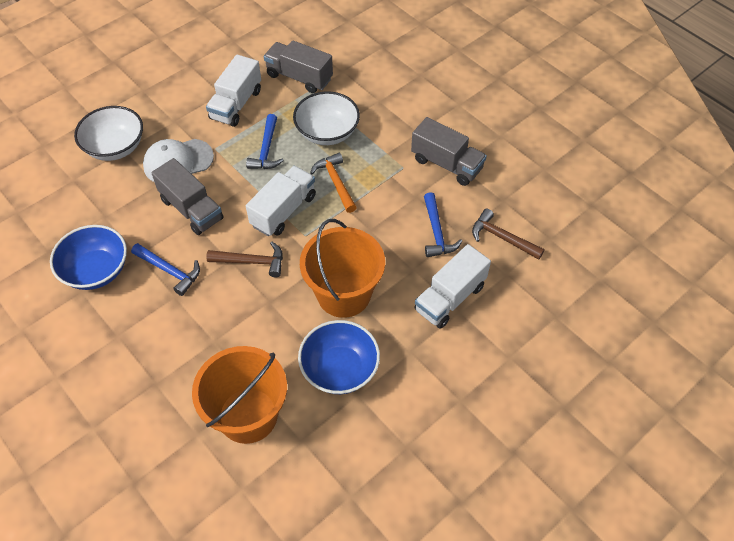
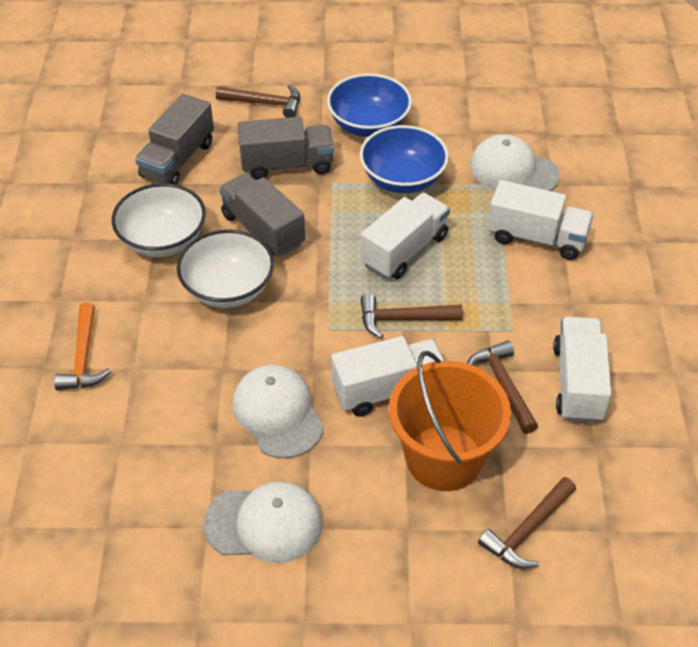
blue hammer: [131,243,200,296] [246,114,284,169] [424,192,462,257] = 3 -> none = 0
brown hammer: [206,242,283,277] [472,209,545,260] = 2 -> [216,84,300,118] [360,294,463,338] [467,341,538,434] [478,477,576,569] = 4
orange bucket: [192,346,287,444] [300,219,385,318] = 2 -> [389,351,511,491] = 1
white cap: [143,139,214,182] = 1 -> [204,481,322,563] [233,365,324,458] [470,134,560,191] = 3
white truck: [206,54,261,127] [246,166,316,236] [414,244,491,329] = 3 -> [331,336,445,417] [360,193,450,279] [488,180,593,260] [553,317,611,423] = 4

